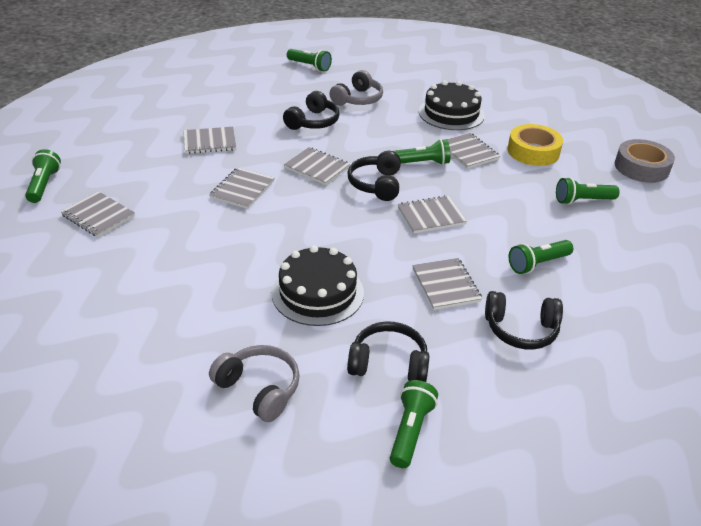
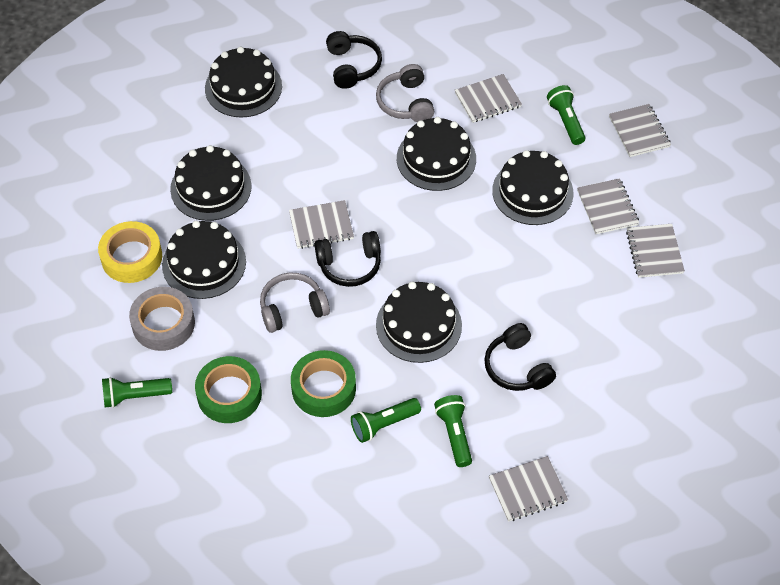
black cake: [272,245,364,326] [419,81,485,130] = 2 -> [162,221,246,299] [170,145,252,221] [205,47,282,118] [376,281,462,363] [397,117,476,191] [492,150,573,225] = 6
black headphones: [283,91,340,130] [347,151,401,201] [347,321,429,382] [485,291,563,350] = 4 -> [315,231,381,287] [326,31,382,89] [484,323,556,391] = 3
green flashlight: [25,149,61,203] [287,49,332,72] [390,380,438,468] [393,139,450,165] [509,240,573,274] [556,177,620,205] = 6 -> [102,377,172,408] [351,398,421,443] [434,395,472,467] [547,85,586,145] = 4
green tape: none = 0 -> [195,356,262,423] [291,350,356,417] = 2
grey notebook: [61,191,135,237] [184,127,236,154] [209,167,274,209] [284,147,350,185] [398,195,467,233] [412,258,482,310] [447,133,500,169] = 7 -> [289,200,354,249] [455,74,522,123] [489,456,568,522] [577,178,639,234] [609,104,671,157] [626,224,685,278] = 6

